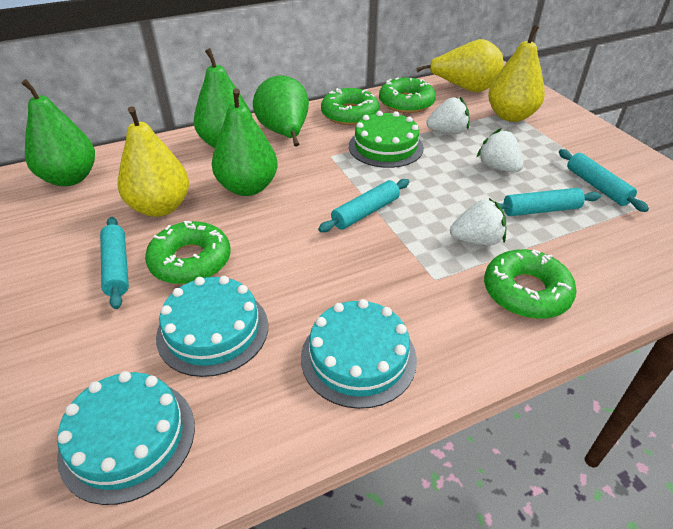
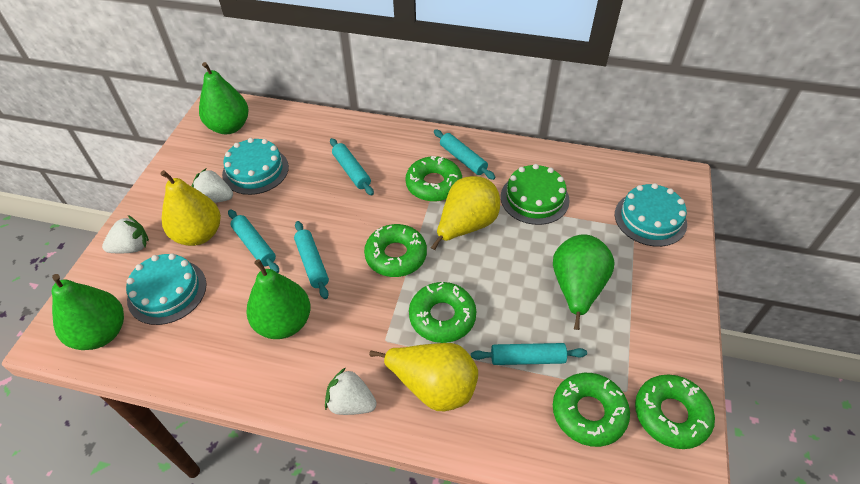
green donut: [145,221,230,284] [321,88,379,125] [379,77,436,113] [484,249,576,319] = 4 -> [364,224,427,277] [405,156,462,202] [409,282,476,343] [553,373,630,447] [635,374,715,449] = 5
turquoise rolling pin: [100,217,129,309] [318,179,409,232] [498,188,601,216] [559,149,649,212] = 4 -> [228,209,279,273] [294,221,329,299] [330,138,374,196] [434,129,495,180] [471,343,587,365] = 5

